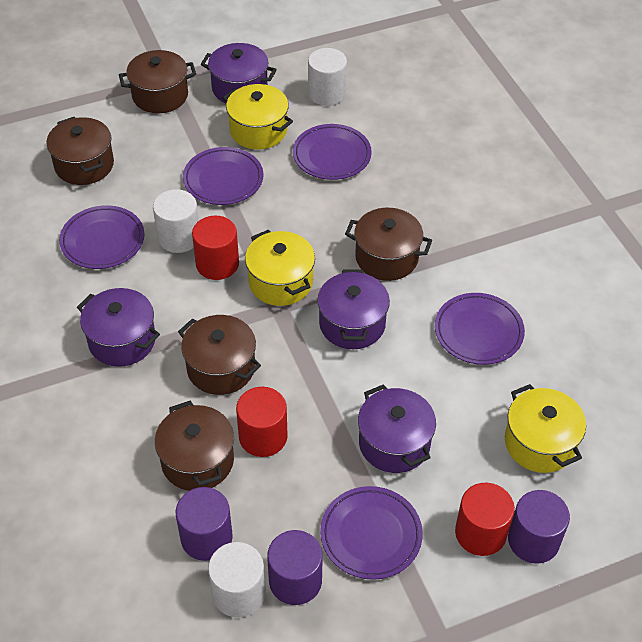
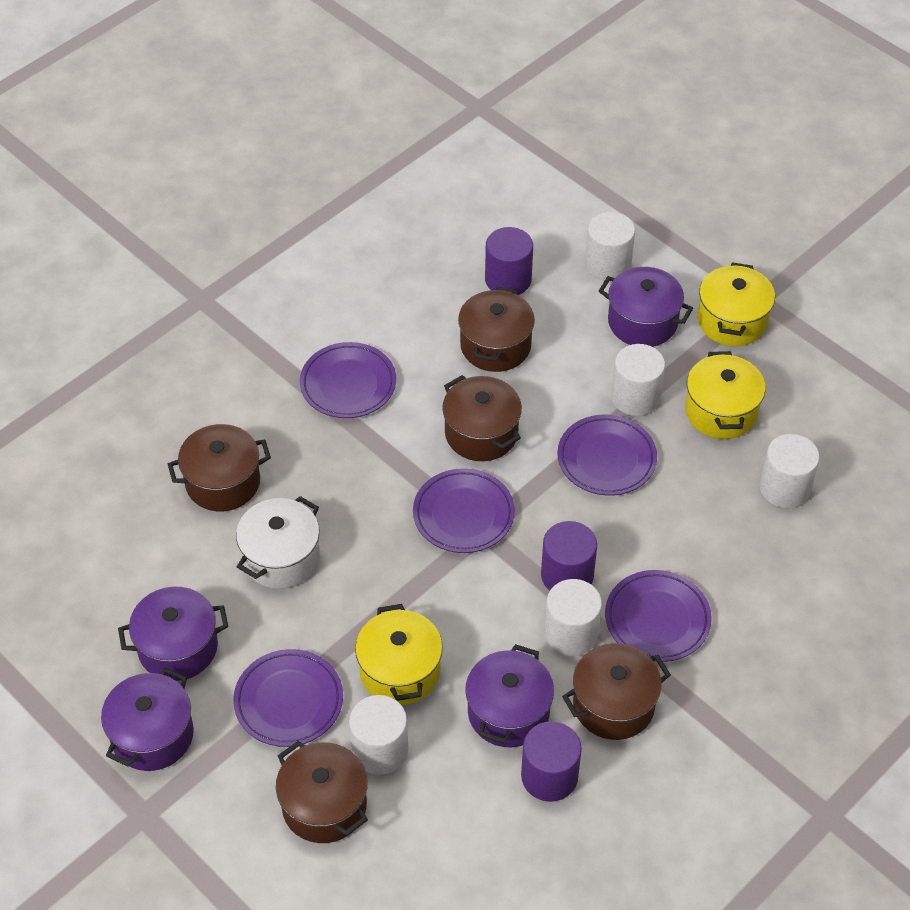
red cylinder: [192,216,239,280] [236,387,288,457] [455,483,515,556] = 3 -> none = 0
white cylinder: [153,189,199,253] [208,542,266,617] [308,48,347,106] = 3 -> [349,695,408,775] [544,579,602,656] [585,212,635,281] [611,344,665,416] [760,434,820,508] = 5
white pot: none = 0 -> [236,496,320,589] = 1

